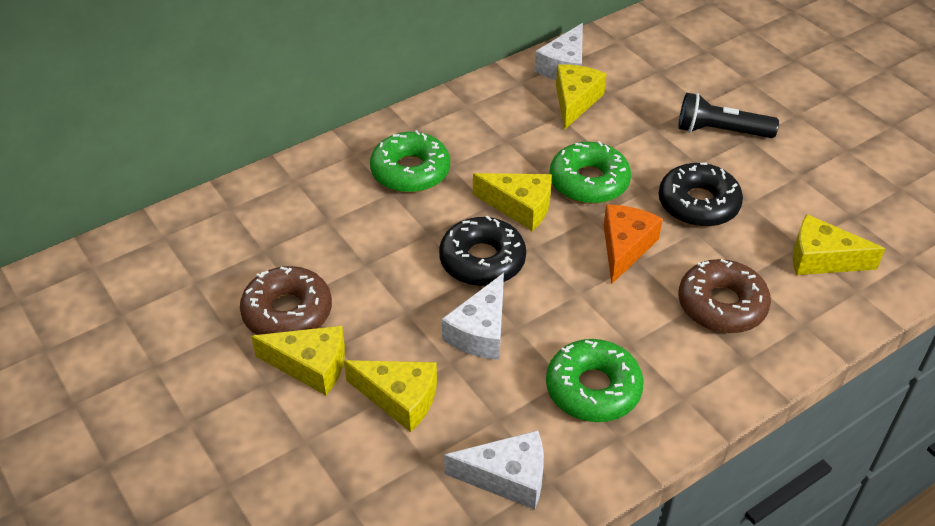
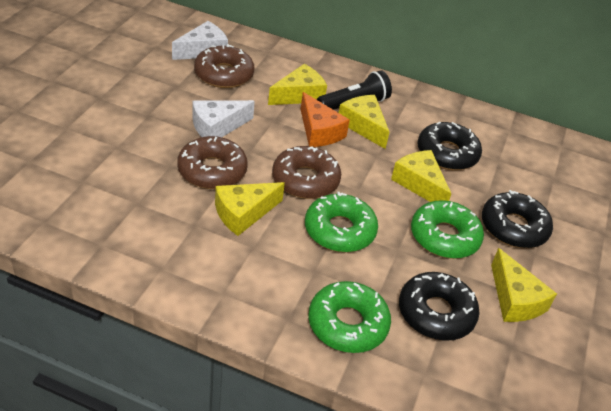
black donut: [439,216,526,286] [659,163,743,227] = 2 -> [399,272,480,341] [418,122,482,170] [482,190,553,248] = 3
brown donut: [240,266,332,335] [679,259,771,333] = 2 -> [177,136,248,189] [194,44,254,88] [272,146,341,199] = 3
white cheese: [442,273,504,360] [444,430,544,510] [535,23,583,80] = 3 -> [172,21,228,60] [192,100,255,137] = 2

